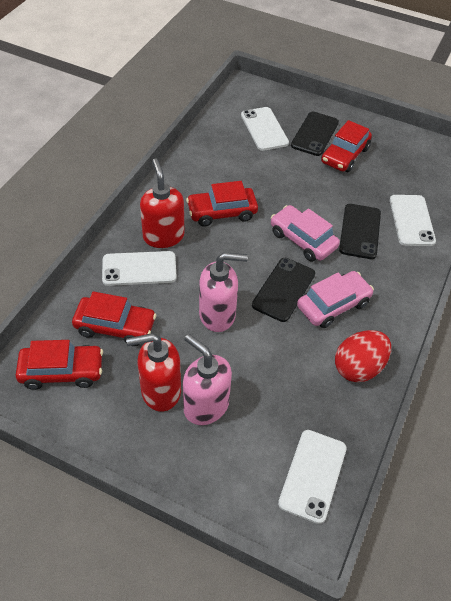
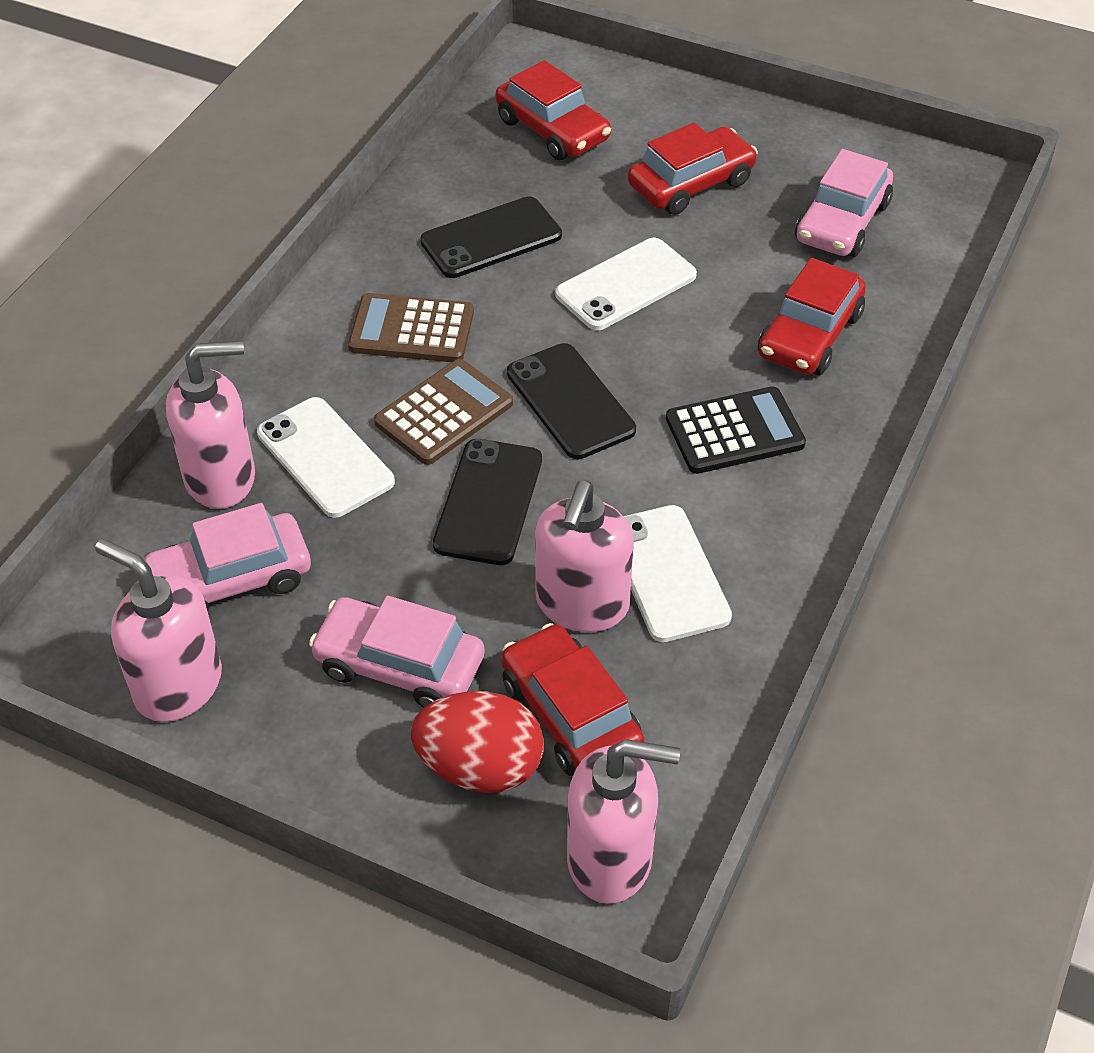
black calculator: none = 0 -> [666,386,806,474] = 1
brown calculator: none = 0 -> [348,293,474,362] [374,359,513,465] = 2
pink car: [271,205,340,262] [297,271,374,328] = 2 -> [144,503,311,611] [309,596,485,708] [795,149,893,257] = 3
pink soap dispenser: [183,334,232,425] [199,253,248,332] = 2 -> [95,539,222,722] [166,340,255,509] [535,480,634,632] [567,739,680,904] = 4
red soap dispenser: [126,333,181,412] [140,159,184,248] = 2 -> none = 0
white phone: [102,251,177,286] [241,107,289,151] [278,430,347,524] [390,195,436,246] = 4 -> [257,397,395,518] [555,238,697,330] [623,505,732,642] = 3

